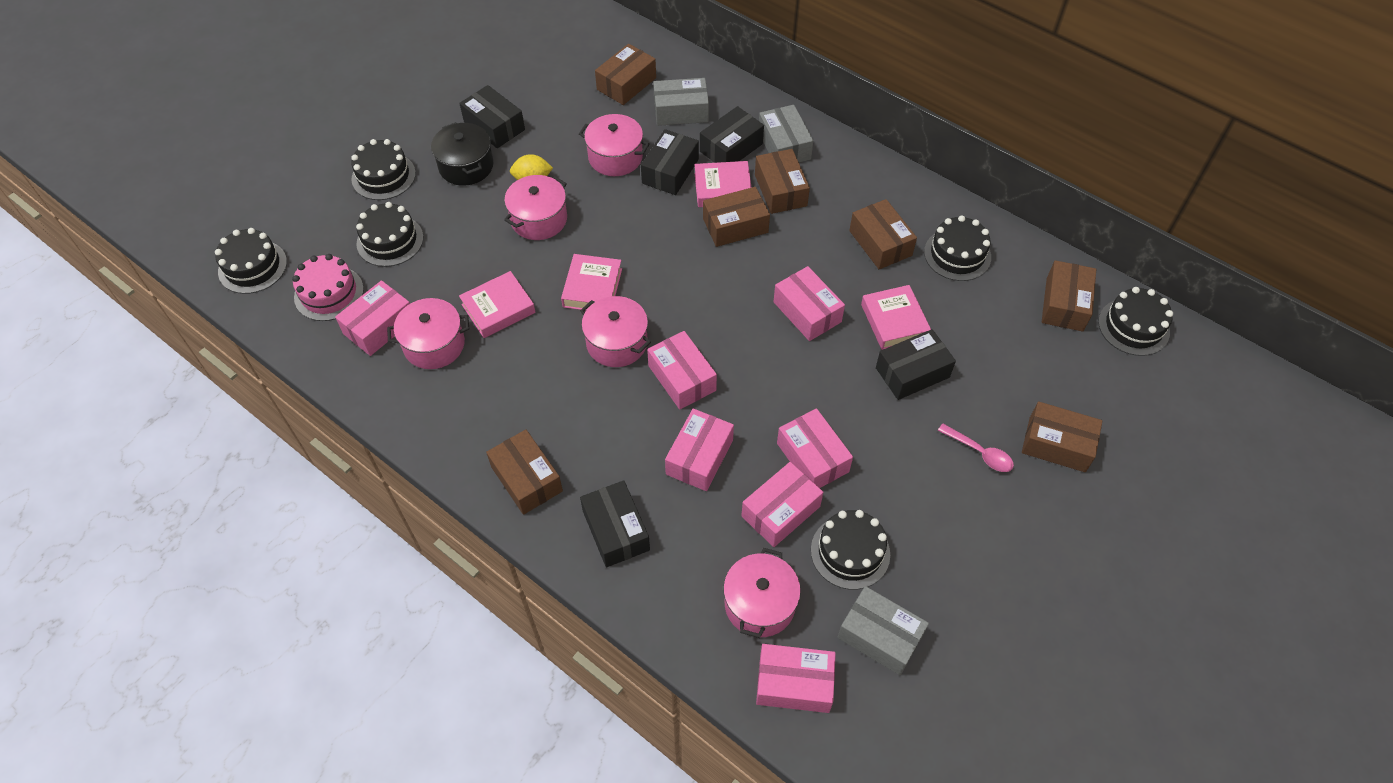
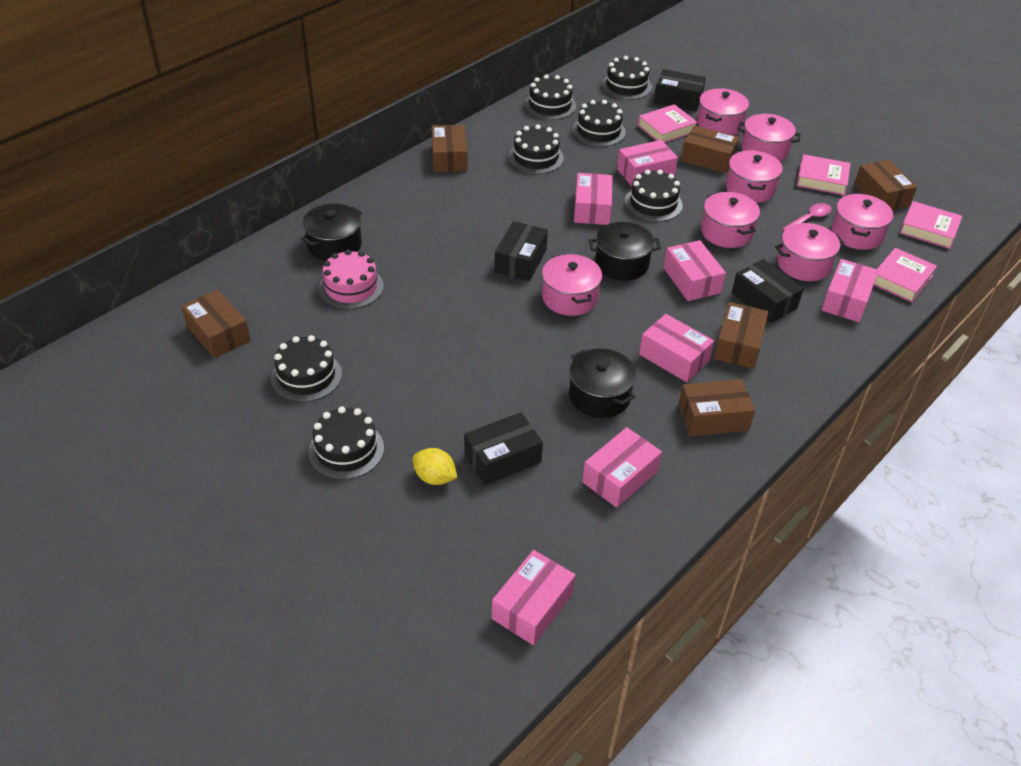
black box: [459,85,525,148] [580,480,650,567] [641,129,699,195] [700,106,764,163] [876,329,956,400] = 5 -> [464,412,543,485] [494,221,548,281] [654,69,706,111] [732,259,804,323] = 4
black cake: [215,228,287,294] [351,139,416,200] [356,202,423,267] [811,510,890,590] [924,215,991,281] [1098,287,1173,356] = 6 -> [271,335,342,402] [308,406,384,479] [508,125,564,174] [524,74,576,120] [572,100,626,147] [601,56,652,100] [625,170,683,222] = 7
black pot: [431,122,494,186] = 1 -> [301,203,363,261] [569,349,636,418] [589,222,661,281] = 3
brown box: [486,429,563,515] [595,44,656,105] [703,187,770,247] [755,149,810,214] [849,199,917,269] [1022,401,1102,472] [1042,260,1096,332] = 7 -> [181,290,251,358] [431,125,467,172] [678,379,755,436] [681,125,739,173] [714,302,768,369] [854,160,917,210] = 6
grey box: [653,78,709,126] [759,105,813,162] [838,586,929,675] = 3 -> none = 0
pink pot: [387,298,469,369] [504,175,567,240] [579,114,649,176] [580,296,651,367] [723,548,801,638] = 5 -> [542,254,602,316] [697,88,749,135] [701,192,760,248] [726,150,783,203] [737,114,801,162] [775,223,845,281] [831,194,893,250] = 7

